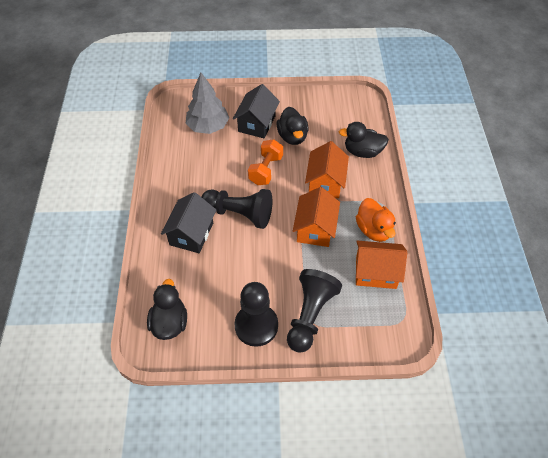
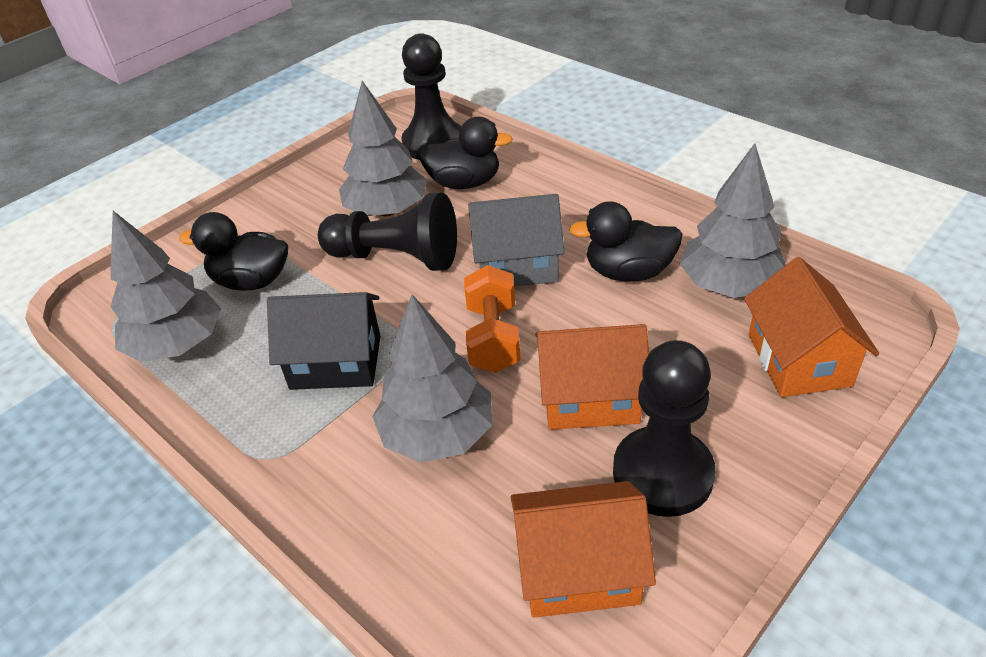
black house: [161,192,216,253] [233,84,280,138] = 2 -> [267,292,381,390] = 1
grey house: none = 0 -> [468,194,565,287] = 1
grey tree: [185,73,229,134] = 1 -> [110,211,221,362] [339,81,428,216] [372,294,492,463] [680,143,786,298] = 4
orange duck: [356,198,396,242] = 1 -> none = 0

